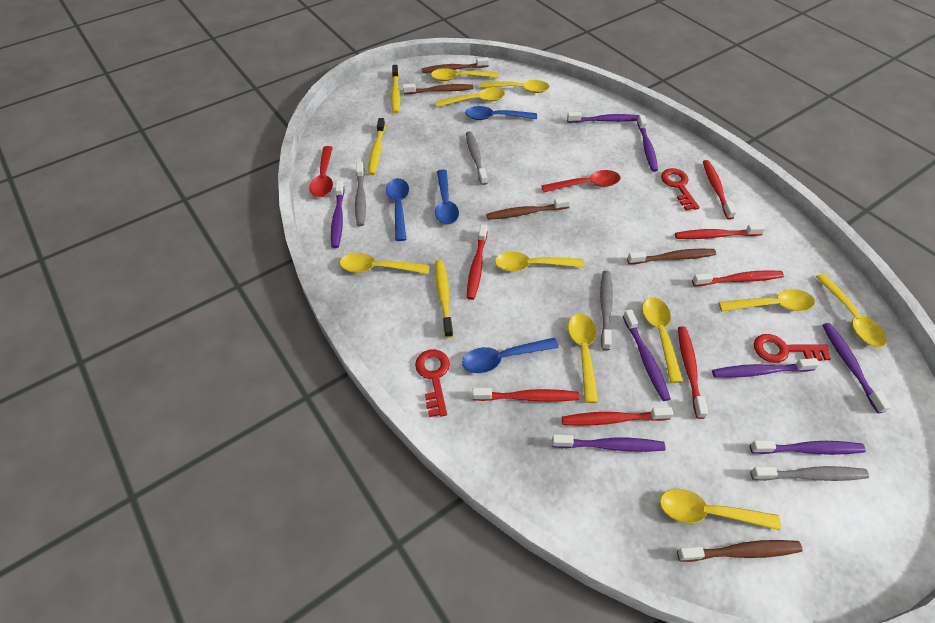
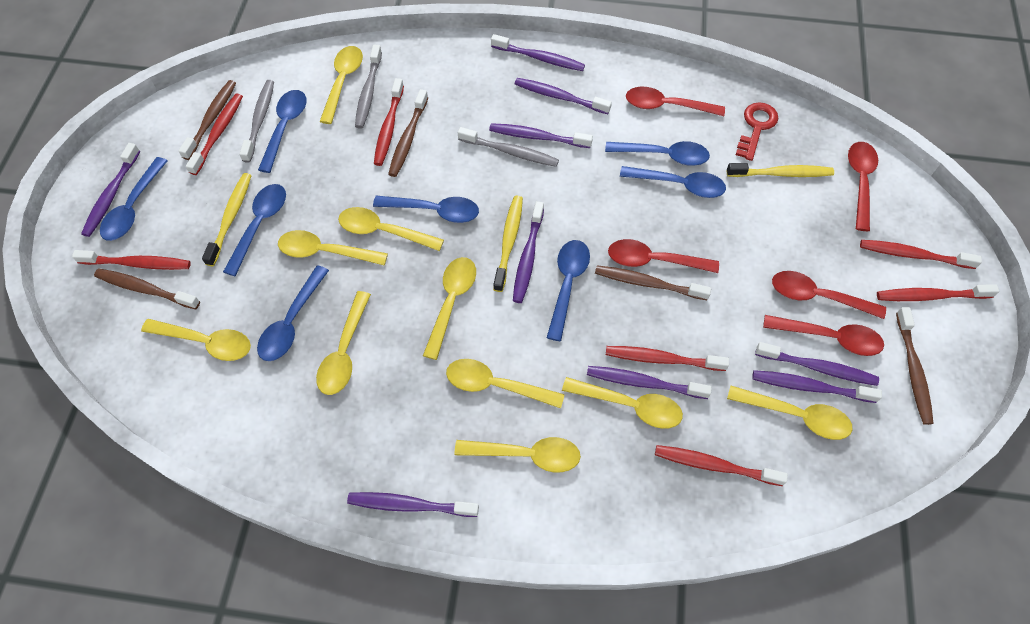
blue spoon: [386,178,409,241] [435,170,459,225] [462,338,559,373] [465,106,537,120] = 4 -> [100,157,168,241] [223,184,286,276] [257,265,329,361] [258,90,306,173] [373,196,479,223] [547,240,590,341] [605,141,710,166] [620,166,726,198] = 8
grey toothbrush: [355,162,366,226] [466,131,487,185] [600,271,613,350] [750,466,869,481] = 4 -> [239,80,274,163] [355,45,382,129] [458,127,559,167] = 3
purple toothbrush: [331,180,345,248] [552,434,665,452] [567,112,639,123] [623,309,671,401] [637,115,658,172] [712,358,820,378] [750,440,866,455] [822,323,891,413] = 8 -> [81,143,140,237] [347,492,479,517] [489,123,593,148] [491,34,585,71] [513,201,544,303] [515,78,612,114] [587,366,712,399] [752,370,882,403] [755,342,879,386] = 9
red key: [415,349,450,417] [661,168,700,211] [754,334,831,363] = 3 -> [736,102,778,161] = 1
red spoon: [310,146,333,197] [541,170,621,192] = 2 -> [608,239,719,273] [626,87,725,116] [763,315,884,356] [772,271,886,319] [848,142,878,231] = 5

